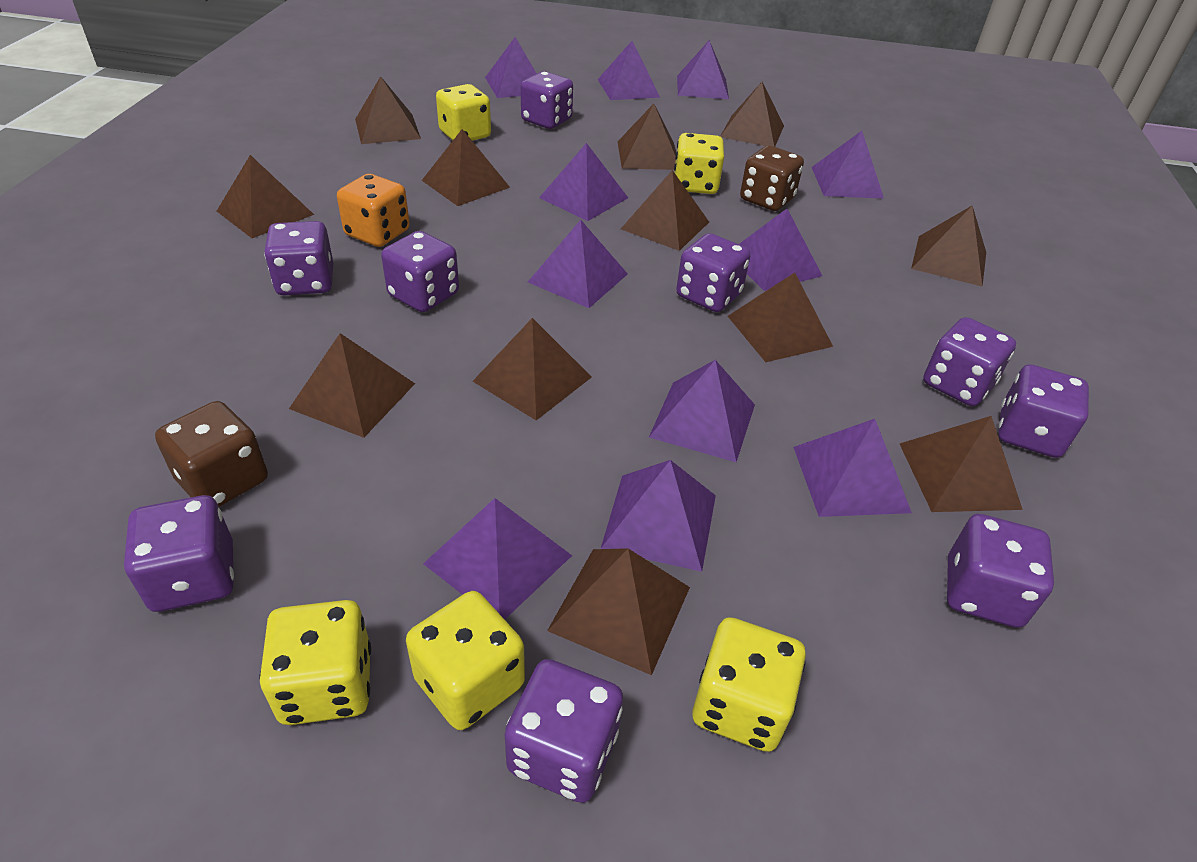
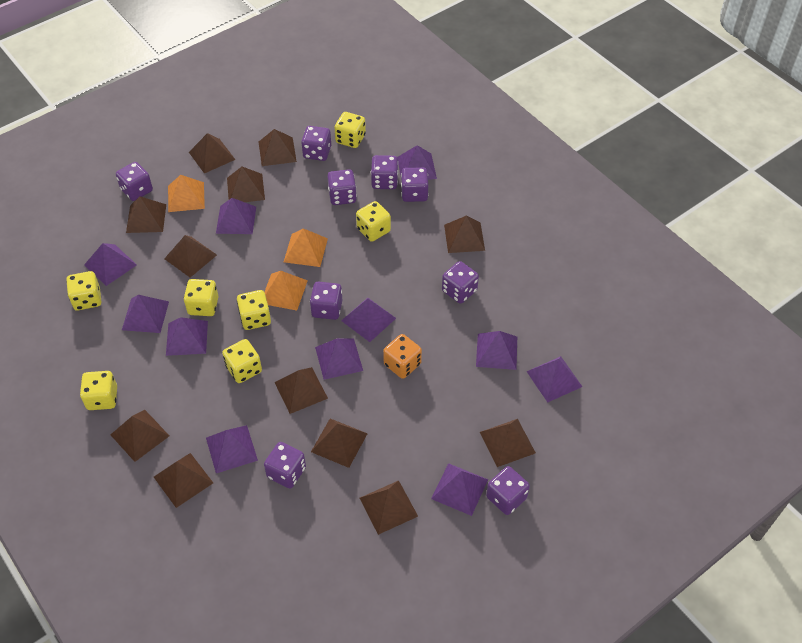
brown dice: [155,401,268,507] [740,145,804,211] = 2 -> none = 0
orange pyramid: none = 0 -> [168,175,205,212] [264,271,308,311] [284,228,328,267] = 3
yellow dice: [260,600,371,725] [406,591,525,730] [436,84,491,141] [674,133,724,194] [693,617,806,752] = 5 -> [66,271,102,311] [80,371,117,410] [184,279,219,316] [222,339,262,383] [237,290,271,330] [334,112,366,148] [356,201,391,242] = 7

